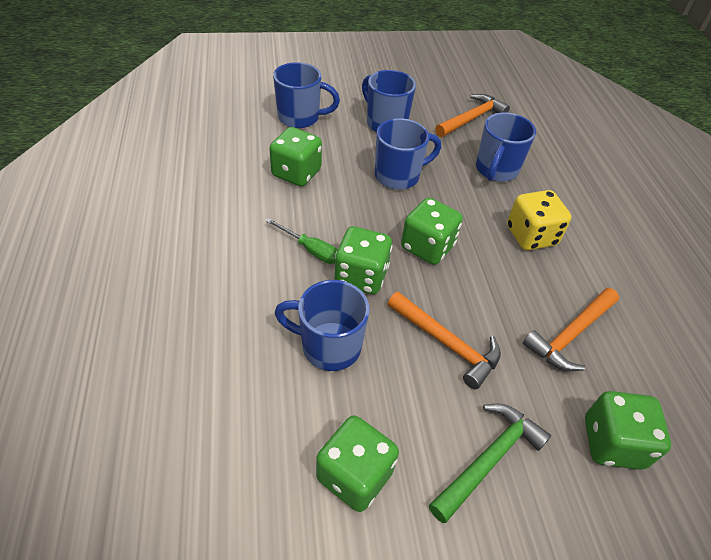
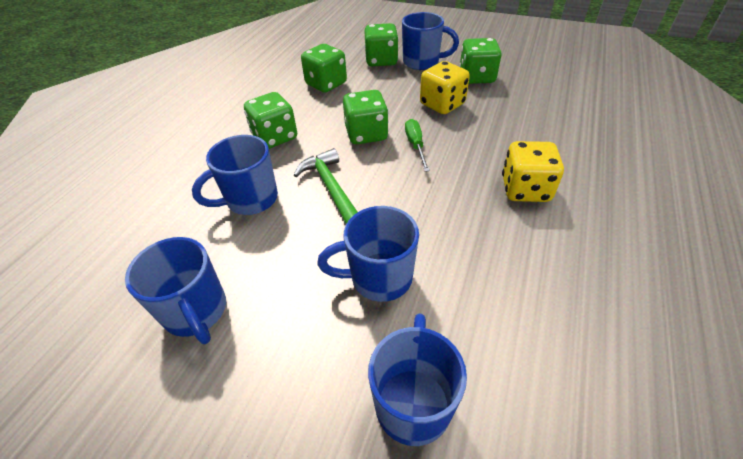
orange hammer: [388,292,501,389] [435,94,510,137] [523,288,619,371] = 3 -> none = 0
yellow dice: [507,190,571,250] = 1 -> [420,61,470,114] [502,141,564,202] = 2

